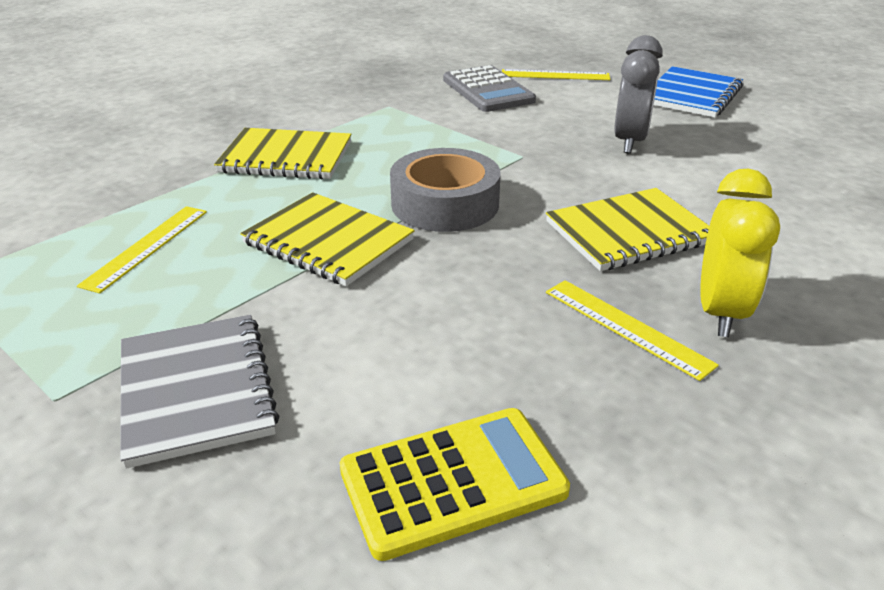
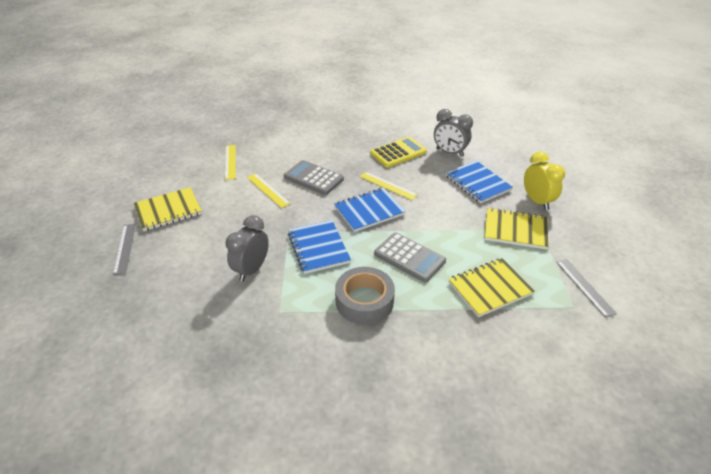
blue notebook: [654,66,744,118] = 1 -> [288,220,351,274] [334,188,406,232] [445,161,513,203] = 3
grey calculator: [443,65,536,112] = 1 -> [284,160,344,195] [374,233,446,282] = 2
grey clock: [614,35,663,153] = 1 -> [225,215,269,282] [434,109,473,157] = 2
grey notebook: [120,315,279,469] = 1 -> none = 0
grey ruler: none = 0 -> [113,224,136,275] [556,259,617,318] = 2

